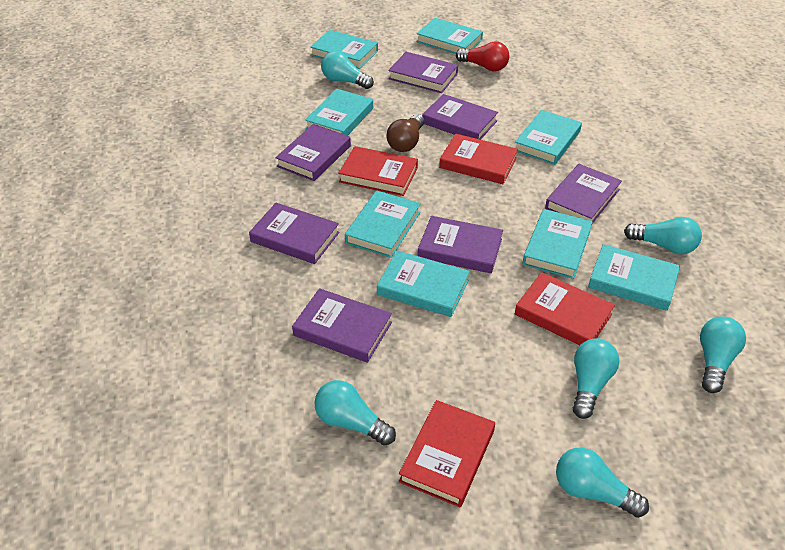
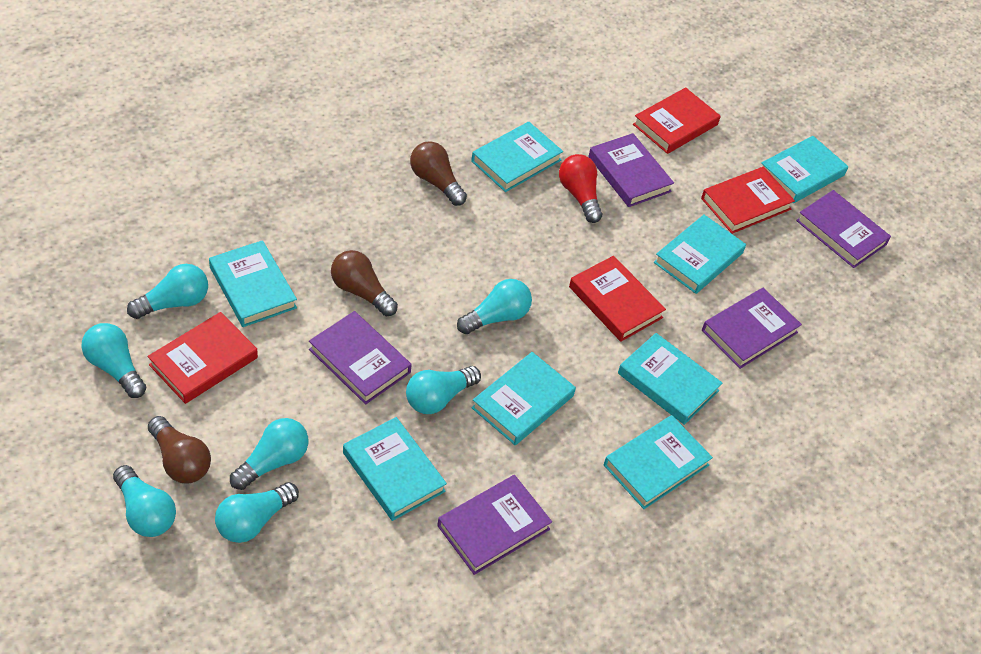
brown light bulb: [387,114,424,152] = 1 -> [148,416,211,483] [331,250,398,316] [410,141,467,206] = 3
purple book: [249,203,339,264] [275,124,351,181] [292,288,392,363] [388,52,458,93] [418,216,503,273] [422,94,498,140] [545,164,622,224] = 7 -> [309,311,412,404] [437,475,552,575] [589,133,674,207] [702,288,802,369] [796,190,891,268] = 5
turquoise light bulb: [314,380,396,446] [321,51,374,89] [556,447,649,518] [573,338,619,419] [624,217,702,254] [700,316,746,393] = 6 -> [81,323,146,398] [113,465,176,537] [127,264,208,319] [215,482,299,543] [230,418,308,490] [406,366,481,414] [457,279,532,334] = 7

